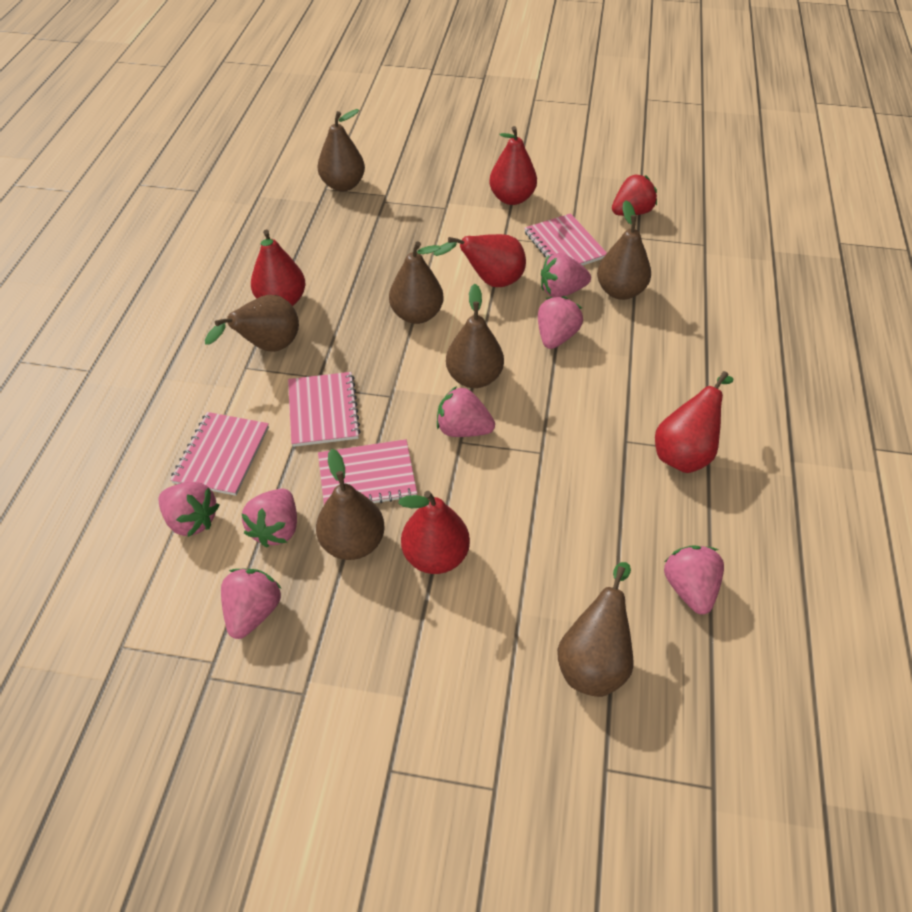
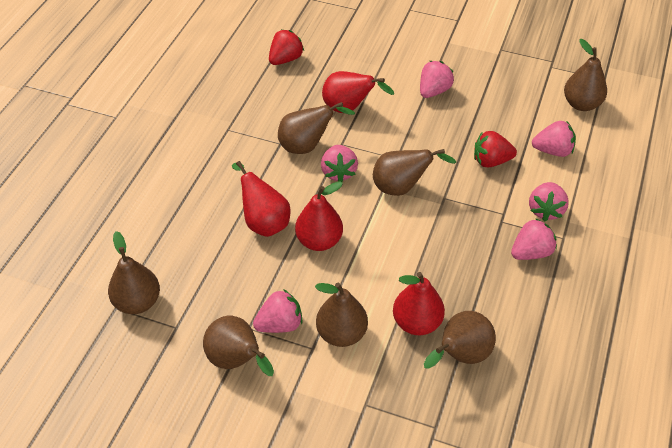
pink notebook: [170,412,269,496] [288,372,361,447] [318,439,417,504] [524,213,607,266] = 4 -> none = 0
pink strawberry: [158,482,220,537] [221,569,282,639] [242,489,297,548] [437,386,495,437] [538,296,583,349] [541,253,591,298] [664,545,724,614] = 7 -> [253,289,303,333] [321,145,358,182] [420,61,454,98] [511,218,557,260] [529,182,569,222] [532,121,576,157] = 6
red pear: [251,230,306,306] [398,491,470,574] [434,234,526,287] [489,126,537,205] [655,371,733,473] = 5 -> [232,161,291,237] [295,181,343,251] [322,71,394,113] [393,272,445,335] = 4
red strawberry: [612,174,657,216] = 1 -> [269,30,304,65] [474,131,517,168] = 2

